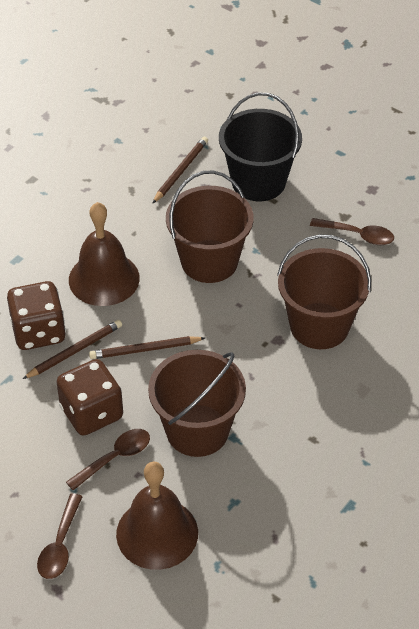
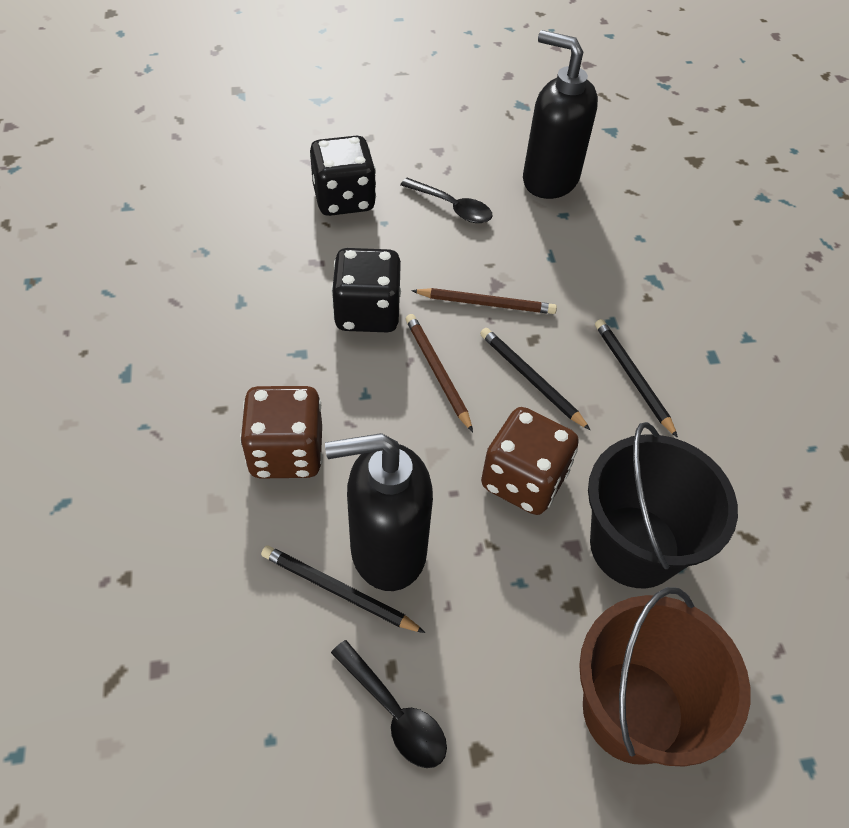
black dice: none = 0 -> [310,135,376,216] [331,248,401,332] = 2
black pencil: none = 0 -> [261,545,426,633] [480,328,590,430] [595,319,678,438] = 3
black soap dispenser: none = 0 -> [325,433,433,591] [523,30,598,199] = 2
black spoon: none = 0 -> [331,640,447,768] [400,178,493,223] = 2
brown bell: [69,202,140,306] [116,462,198,570] = 2 -> none = 0
brown bucket: [148,350,246,457] [166,171,254,283] [277,235,371,349] = 3 -> [579,587,751,767] = 1
brown pencil: [23,320,122,379] [89,336,205,359] [152,137,208,204] = 3 -> [406,314,473,432] [411,288,557,314] = 2
brown spoon: [37,493,83,579] [66,429,150,490] [310,218,394,245] = 3 -> none = 0

